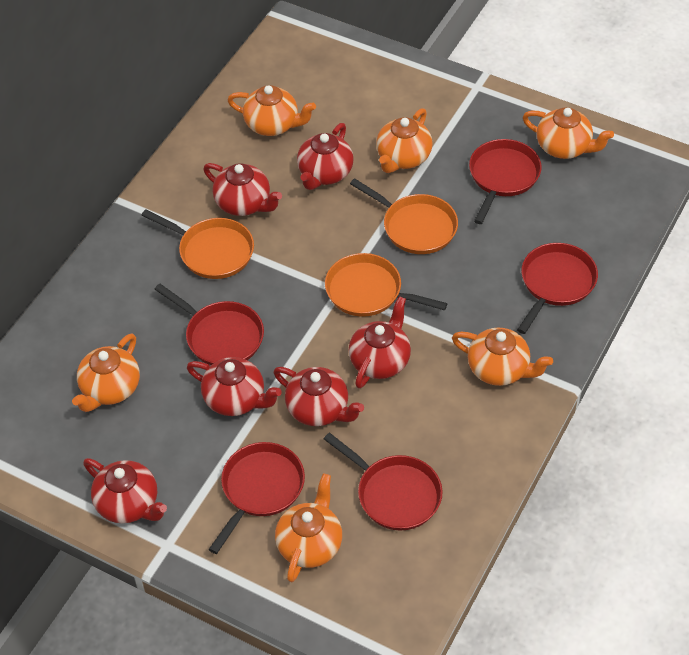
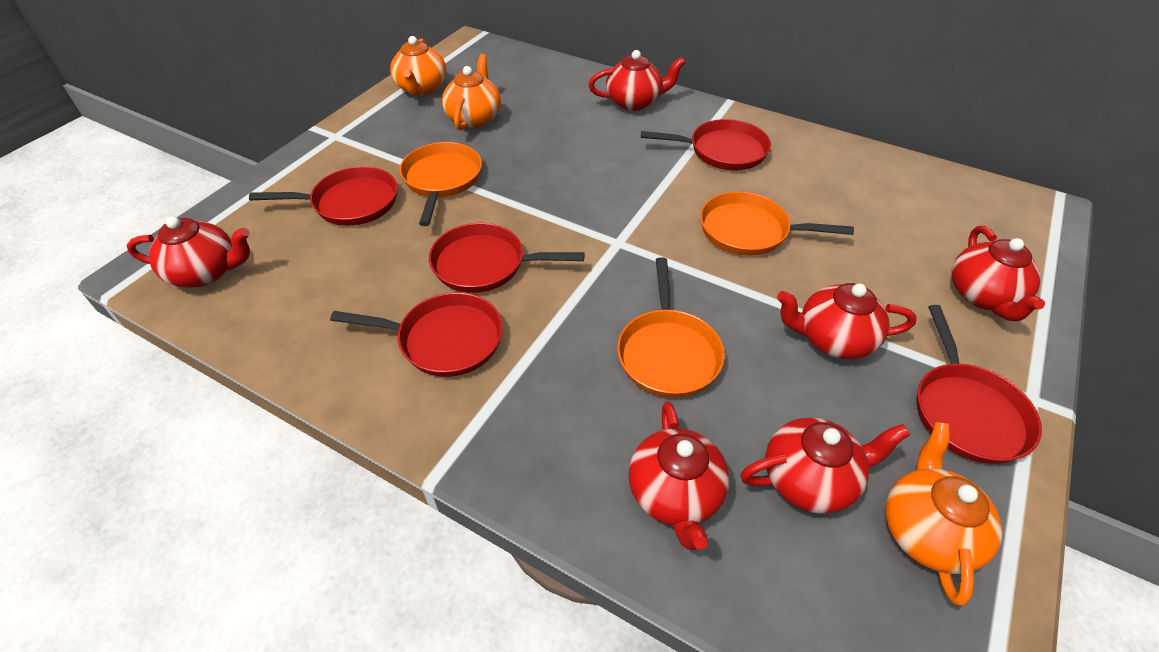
orange teapot: [72,334,140,412] [228,85,316,136] [275,474,342,582] [376,108,433,173] [452,328,553,386] [523,107,614,159] = 6 -> [390,36,446,96] [442,54,501,131] [886,422,1003,605] = 3

